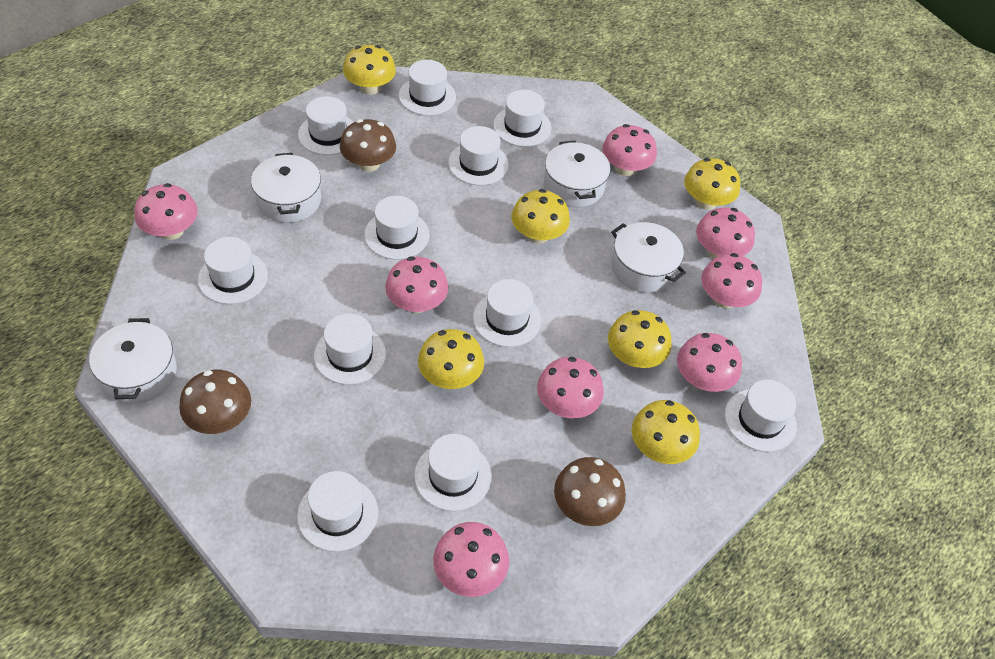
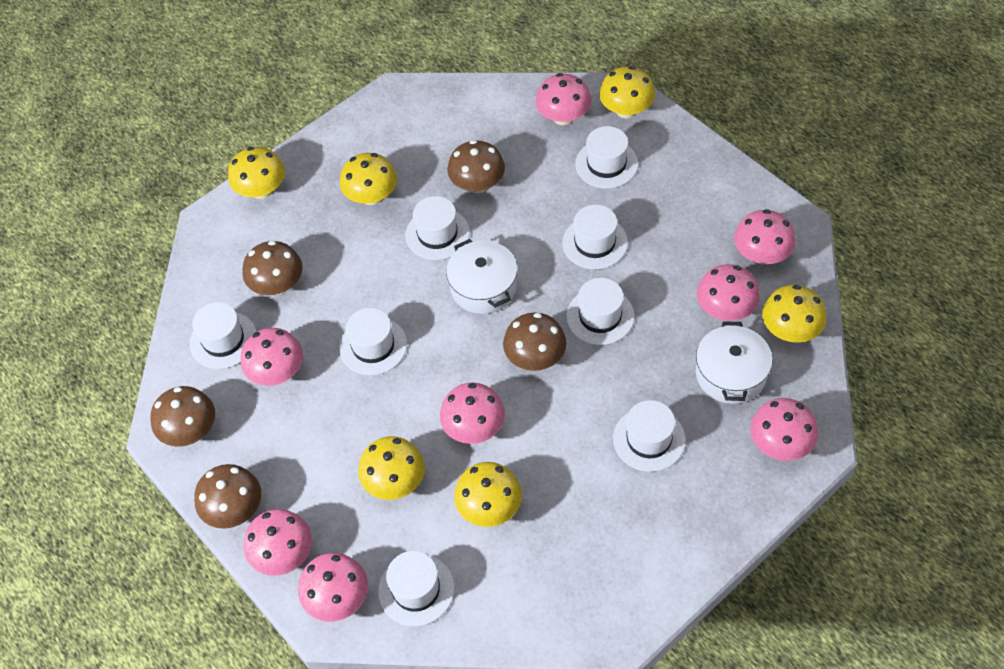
brown mushroom: [179,370,251,434] [340,119,396,172] [554,457,626,526] = 3 -> [151,386,215,447] [194,464,261,529] [243,241,302,295] [447,140,505,193] [503,312,566,371] = 5
white hat: [198,237,268,304] [297,471,378,551] [298,96,354,155] [314,314,386,385] [364,196,429,260] [399,60,456,116] [414,434,492,511] [448,126,509,186] [473,279,541,347] [493,90,552,147] [725,380,797,452] = 11 -> [190,302,256,369] [339,308,407,375] [378,551,454,626] [405,196,470,260] [562,205,628,269] [566,278,635,345] [575,126,638,189] [613,400,686,472] = 8
white pot: [89,318,177,404] [251,153,321,223] [544,141,610,207] [611,222,686,293] = 4 -> [446,239,517,314] [696,321,772,404] = 2

